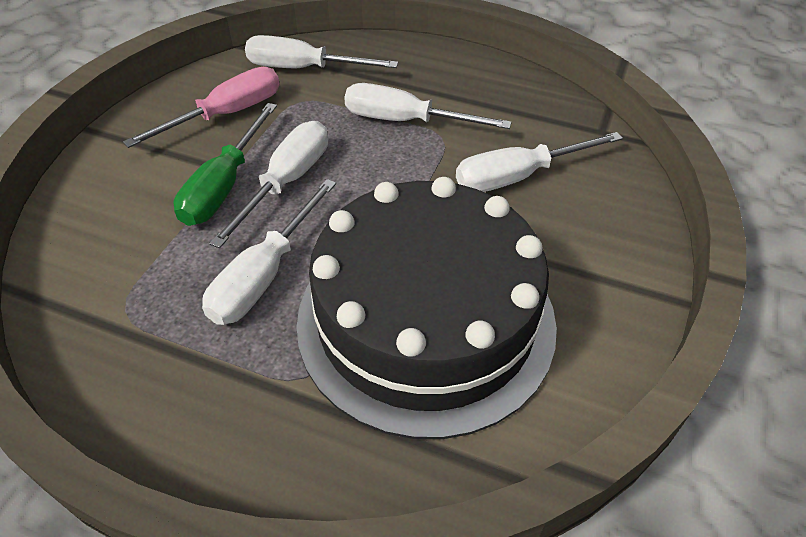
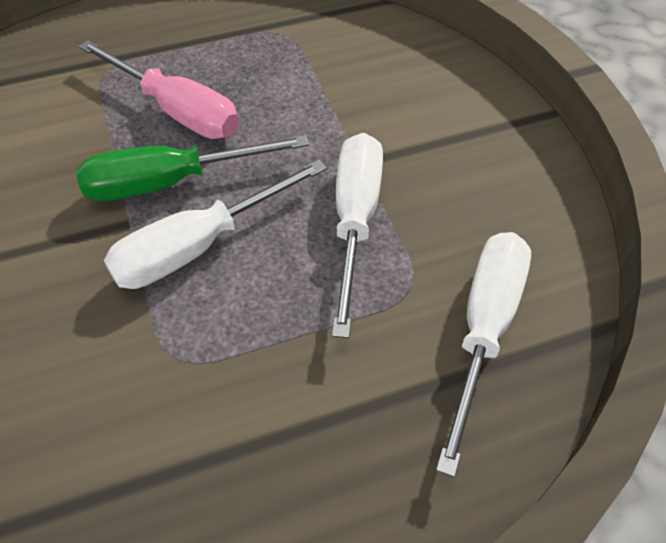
black cake: [296,177,557,439] = 1 -> none = 0
white screwdriver: [202,179,336,325] [209,121,328,248] [245,35,398,68] [344,83,512,129] [456,132,623,192] = 5 -> [104,160,326,289] [332,133,383,338] [436,232,531,477] = 3

